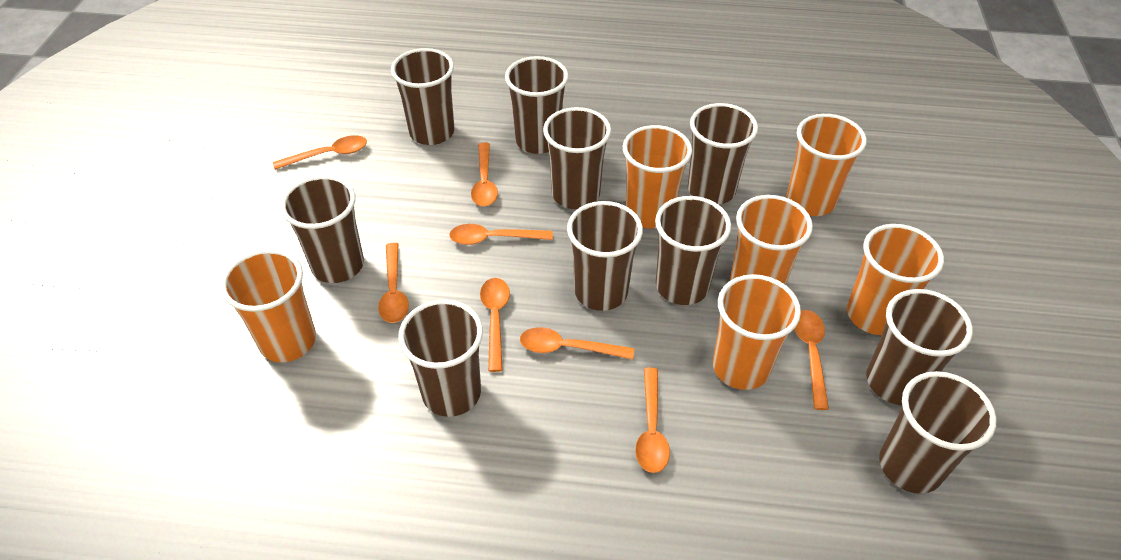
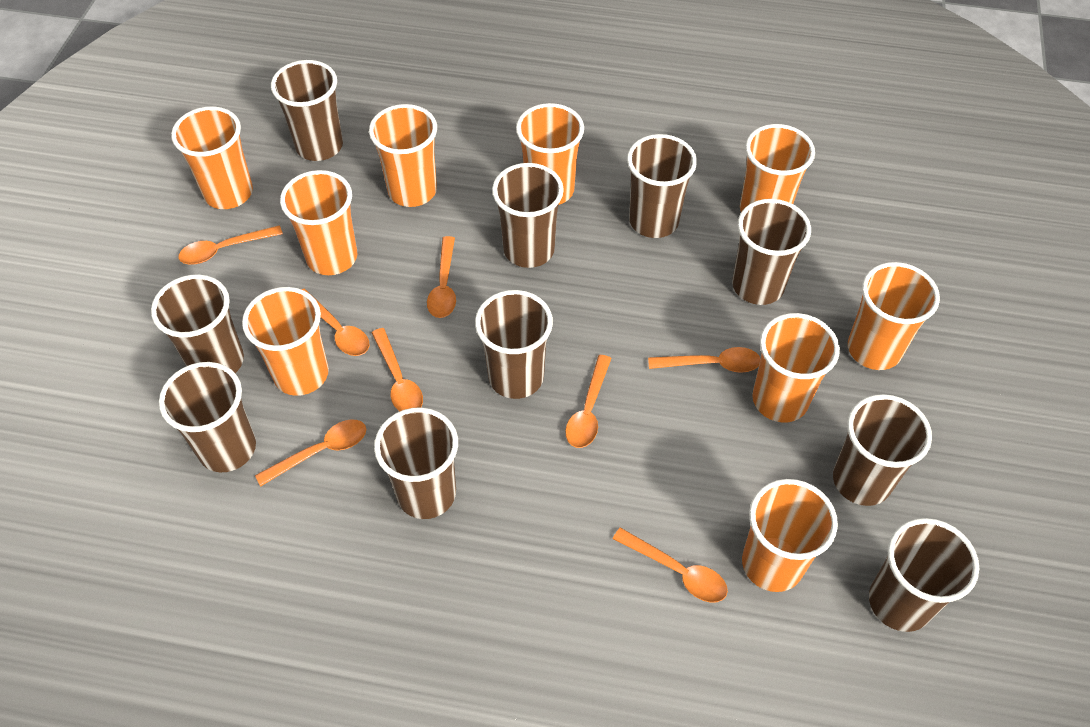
orange cup: [221,249,316,363] [623,125,692,229] [713,274,801,390] [730,195,813,285] [787,114,867,216] [847,224,944,335] = 6 -> [171,106,253,209] [242,287,329,396] [280,170,357,275] [369,104,437,207] [516,103,584,205] [740,124,815,212] [742,479,838,592] [752,313,840,422] [848,262,940,370] = 9

